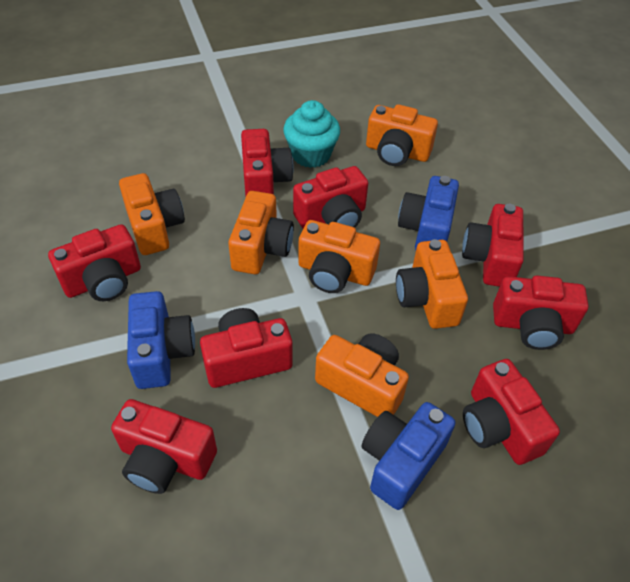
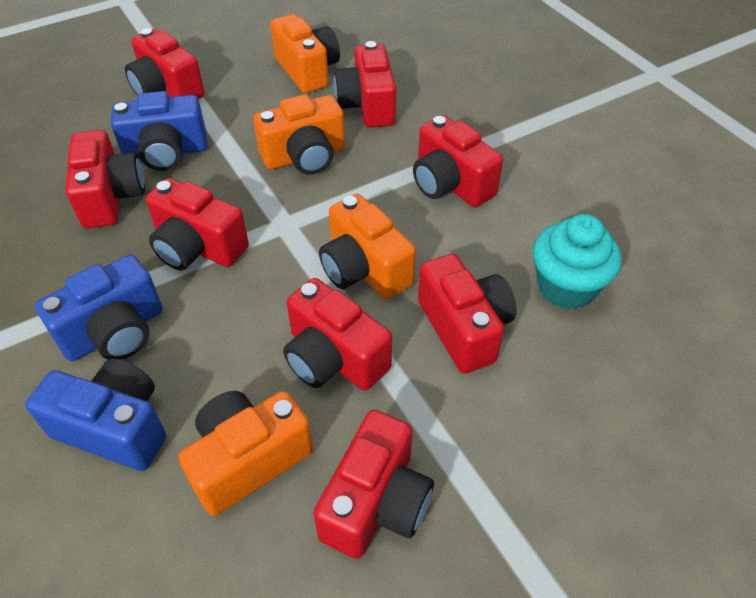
orange camera: [119,173,185,255] [228,191,294,274] [298,220,380,293] [315,333,409,417] [366,105,438,166] [396,239,468,329] = 6 -> [178,391,313,516] [253,95,345,175] [270,14,340,93] [319,194,416,299] = 4

